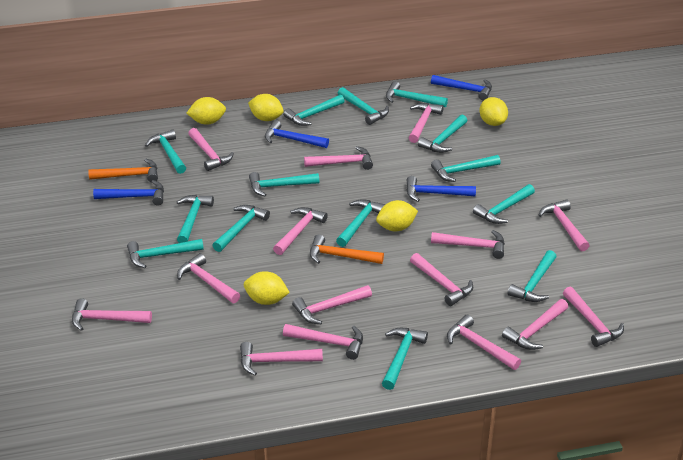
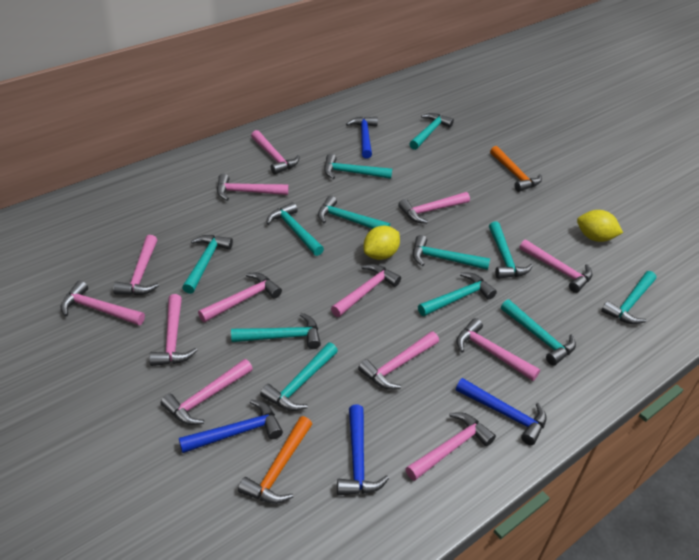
pink hammer: [72,298,152,331] [177,253,240,303] [188,128,234,171] [240,342,323,376] [273,207,328,255] [283,324,363,360] [292,285,372,324] [304,146,373,170] [409,103,444,143] [410,253,473,306] [431,230,505,259] [447,315,521,370] [502,299,568,350] [539,200,589,251] [563,287,624,347] = 15 -> [60,280,145,325] [113,235,159,295] [149,294,197,366] [161,359,253,425] [198,273,282,322] [217,174,289,201] [251,130,300,174] [331,264,401,317] [358,331,439,390] [398,192,470,224] [405,412,496,481] [456,318,540,381] [519,239,593,293] = 13
turquoise hammer: [127,239,204,268] [145,129,186,174] [177,195,214,243] [212,205,270,252] [249,172,319,196] [283,95,345,126] [336,199,385,247] [338,87,389,125] [382,328,428,390] [386,81,448,107] [418,115,468,153] [431,155,501,182] [473,184,535,224] [508,250,557,302] = 14 -> [182,235,233,294] [231,313,321,349] [260,343,338,411] [266,202,324,256] [318,196,390,229] [324,154,392,179] [409,113,454,150] [413,235,490,270] [418,272,497,316] [489,221,533,279] [501,299,576,366] [601,271,656,324] = 12
yellow lemon: [187,97,226,125] [244,271,290,305] [248,94,284,121] [376,200,418,231] [479,97,508,126] = 5 -> [363,225,400,260] [577,210,623,242] = 2

